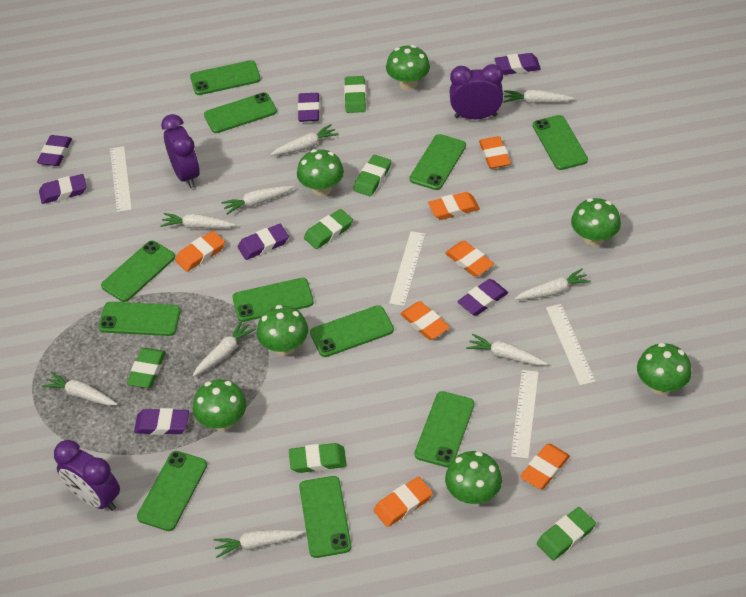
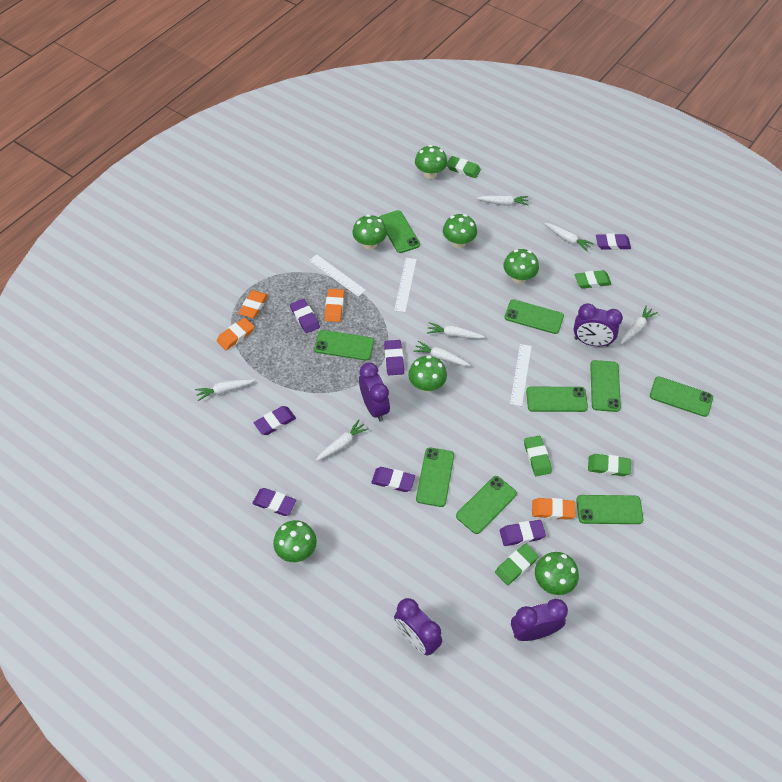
green eraser: [127,348,166,388] [289,443,347,473] [304,209,353,249] [344,76,366,113] [353,155,391,196] [537,507,596,560] = 6 -> [447,156,481,178] [495,544,539,585] [524,436,552,476] [575,270,612,289] [588,454,631,476] = 5
green phone: [98,302,181,336] [101,241,175,302] [137,451,207,531] [190,60,261,95] [204,92,277,133] [232,278,314,322] [299,476,351,558] [310,305,394,357] [409,134,466,190] [415,391,474,467] [533,115,588,170] = 11 -> [314,330,374,361] [379,210,420,253] [416,447,454,507] [456,476,517,534] [505,299,564,334] [526,387,588,412] [576,495,643,524] [590,360,621,412] [650,376,713,417] = 9
orange eraser: [175,231,225,272] [374,477,433,527] [400,301,450,340] [428,192,480,220] [445,241,494,277] [479,136,511,169] [520,444,570,489] = 7 -> [217,318,254,350] [239,290,268,318] [324,289,344,322] [532,498,576,520] = 4
purple clock: [54,440,120,511] [161,114,200,188] [449,64,503,119] = 3 -> [359,362,390,422] [394,598,442,656] [511,598,568,641] [574,303,623,346] = 4
white carrot: [41,372,118,406] [160,213,236,228] [193,320,256,377] [213,530,304,558] [221,186,294,215] [270,124,339,156] [466,334,548,366] [503,90,574,104] [514,268,591,300] = 9 -> [195,379,256,401] [316,420,369,461] [413,341,470,366] [427,322,485,339] [476,195,529,206] [544,223,594,252] [620,306,658,344] = 7
white ruler: [110,146,132,212] [389,231,425,306] [511,370,539,459] [546,304,596,386] = 4 -> [309,254,366,297] [394,258,417,312] [510,344,532,406] = 3

